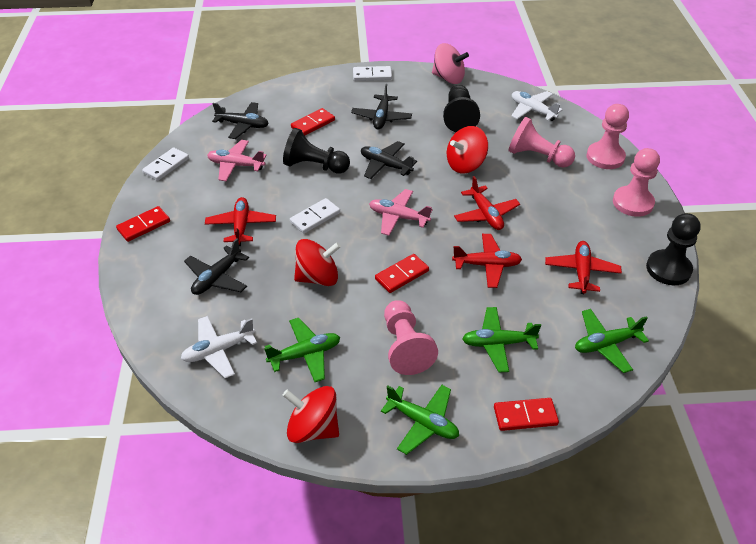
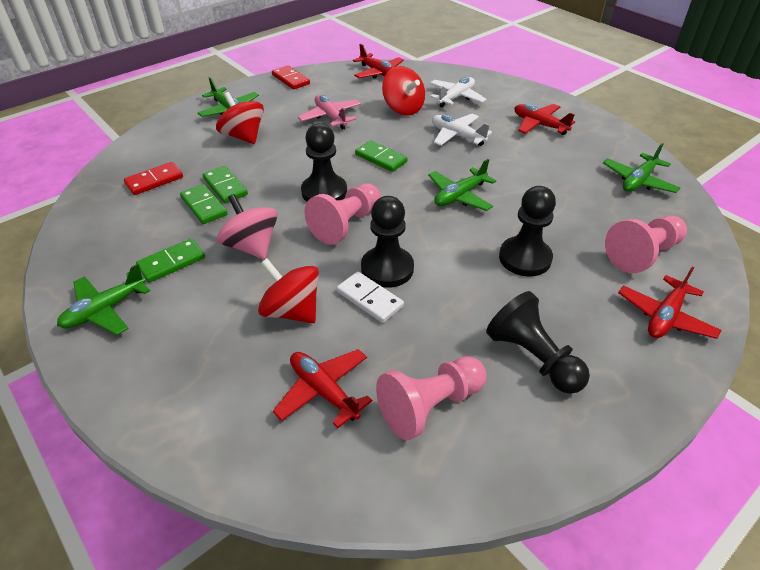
black pawn: [283,128,350,174] [443,85,480,132] [646,213,701,285] = 3 -> [301,123,347,202] [361,196,414,288] [486,291,590,394] [499,186,556,277] = 4
black plane: [184,238,249,295] [212,102,269,139] [351,84,412,130] [361,141,417,179] = 4 -> none = 0
green domino: none = 0 -> [136,238,205,283] [180,184,228,224] [203,166,248,203] [355,140,408,172] = 4
pink pawn: [384,300,438,375] [508,117,575,168] [586,104,629,169] [613,148,660,217] = 4 -> [305,183,381,245] [376,356,487,440] [605,216,687,273] = 3
pink plane: [207,140,267,181] [369,189,433,236] = 2 -> [298,95,361,130] = 1
red domino: [116,206,170,242] [291,108,335,136] [375,254,429,293] [494,398,559,431] = 4 -> [124,162,183,195] [272,65,310,89] = 2
white domino: [142,148,189,181] [290,198,340,233] [353,66,392,81] = 3 -> [337,272,404,323] = 1

